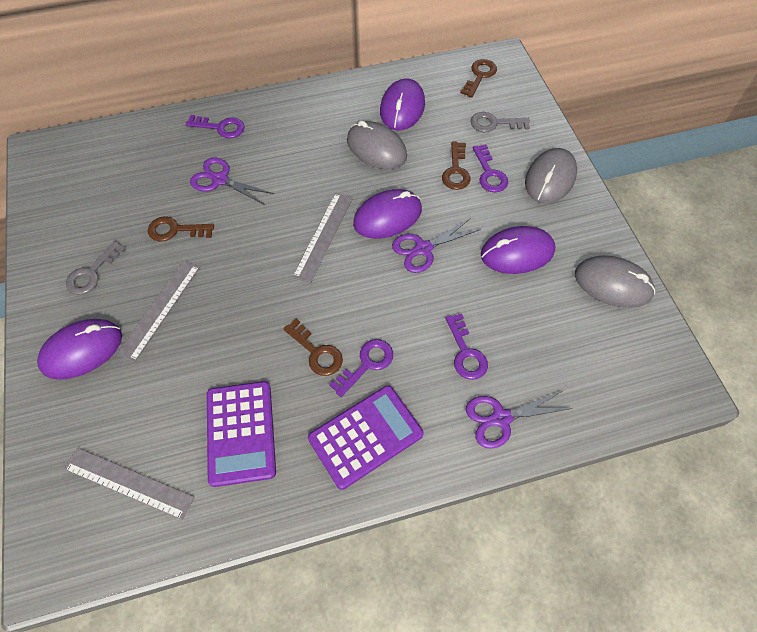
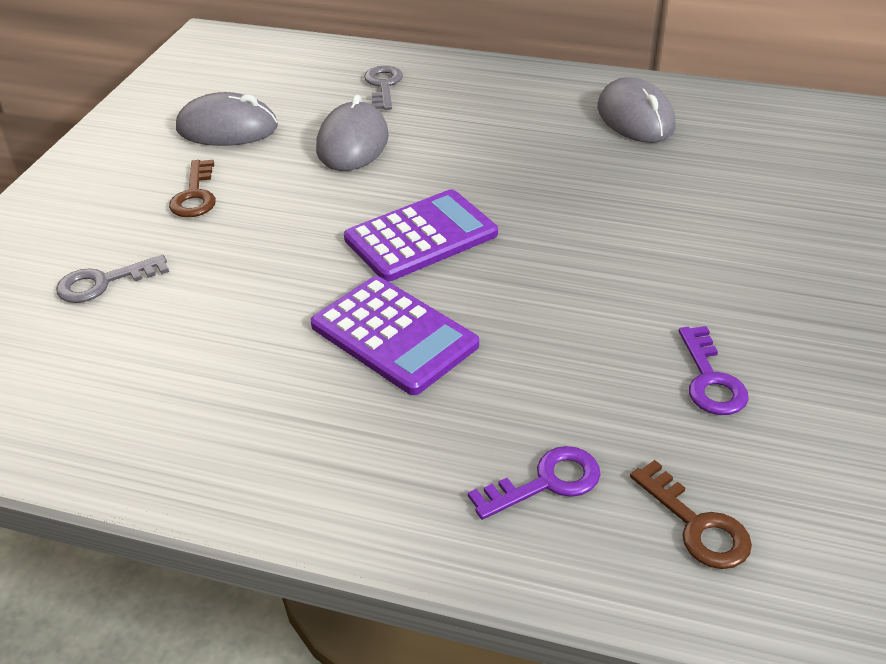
brown key: [148,216,214,241] [283,319,343,376] [442,142,471,190] [460,59,497,98] = 4 -> [169,160,216,217] [630,460,752,569] = 2
grey ruler: [64,448,194,520] [117,260,200,363] [292,193,353,283] = 3 -> none = 0
purple key: [186,115,244,138] [329,339,393,397] [446,313,488,380] [472,144,508,193] = 4 -> [468,446,600,520] [679,326,749,415] = 2
purple mouse: [37,319,122,380] [353,189,422,239] [380,78,425,131] [481,226,555,274] = 4 -> none = 0
purple scissors: [190,157,274,205] [392,218,481,273] [466,391,573,449] = 3 -> none = 0

